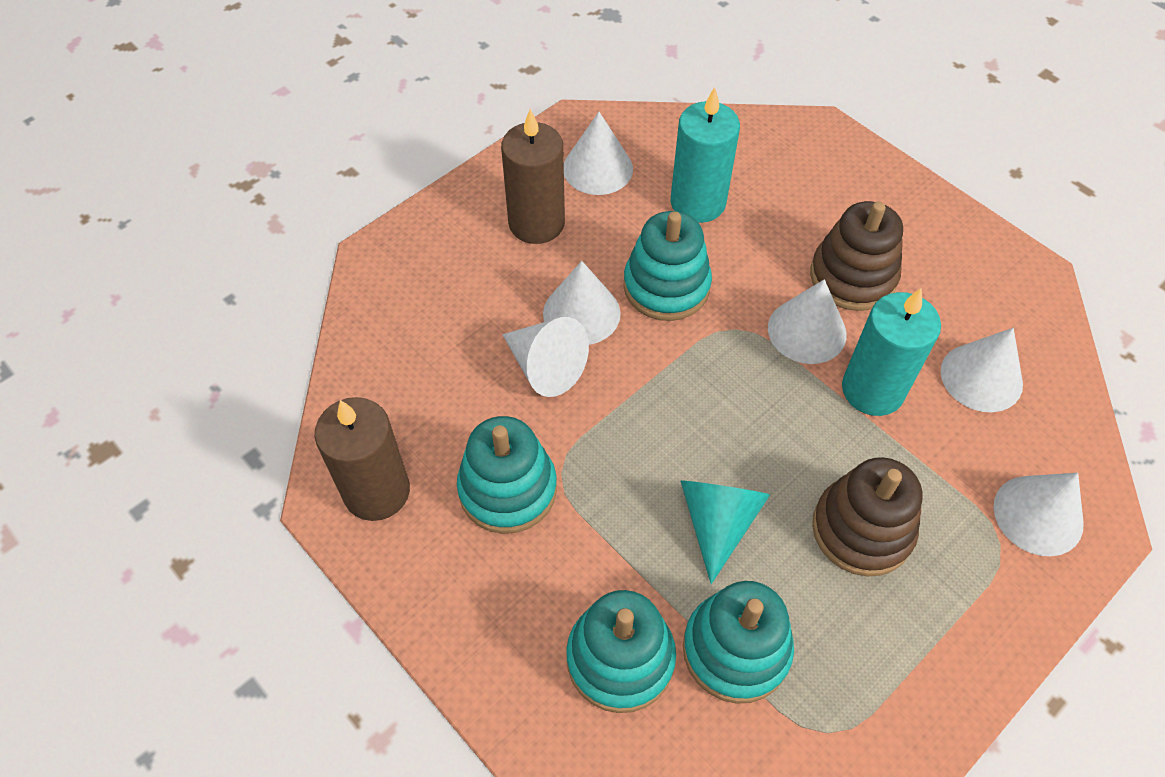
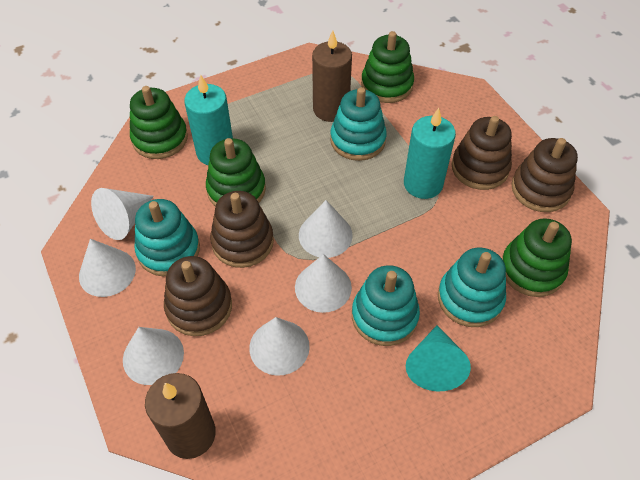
brown stacking toy: [810,201,903,311] [812,457,922,576] = 2 -> [164,256,232,336] [210,191,274,268] [452,116,512,190] [511,138,578,212] = 4
green stacking toy: none = 0 -> [130,86,188,159] [206,138,266,207] [361,31,414,103] [502,218,572,297] = 4

